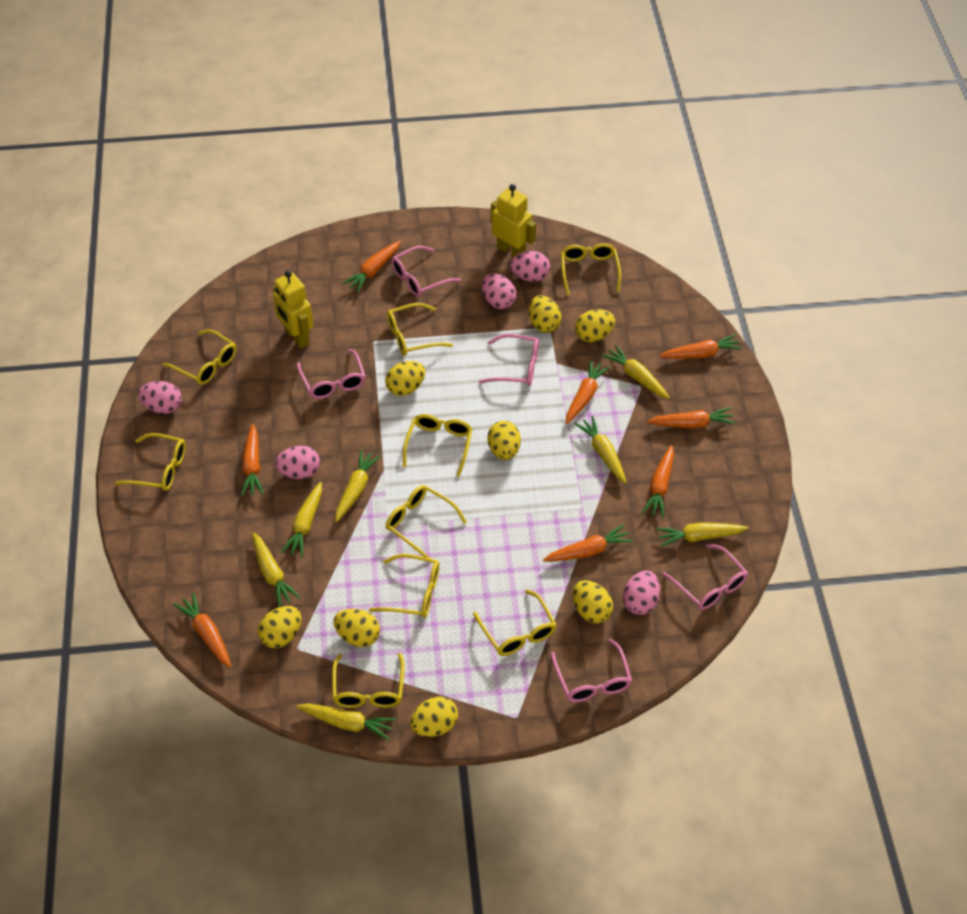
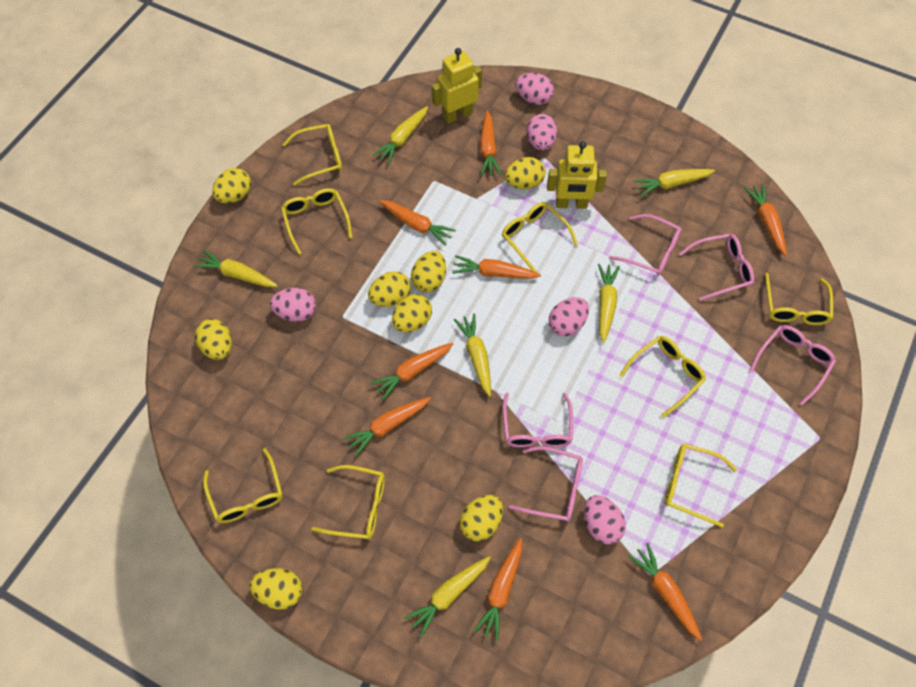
yellow carrot: [252,532,300,607] [281,482,322,557] [296,704,396,740] [335,450,381,522] [574,416,627,484] [601,345,670,399] [656,522,749,547] = 7 -> [194,250,278,287] [373,106,428,164] [404,556,491,637] [454,314,491,397] [598,264,620,343] [633,169,715,197] = 6
yellow glasses: [115,433,186,491] [163,329,237,385] [332,653,405,708] [369,554,439,618] [386,485,467,559] [387,303,453,356] [403,414,473,477] [473,590,556,656] [561,243,621,295] = 9 -> [203,448,282,523] [281,188,352,255] [282,124,342,186] [311,465,385,539] [502,202,578,273] [620,336,706,418] [665,444,737,527] [765,273,833,325] = 8

